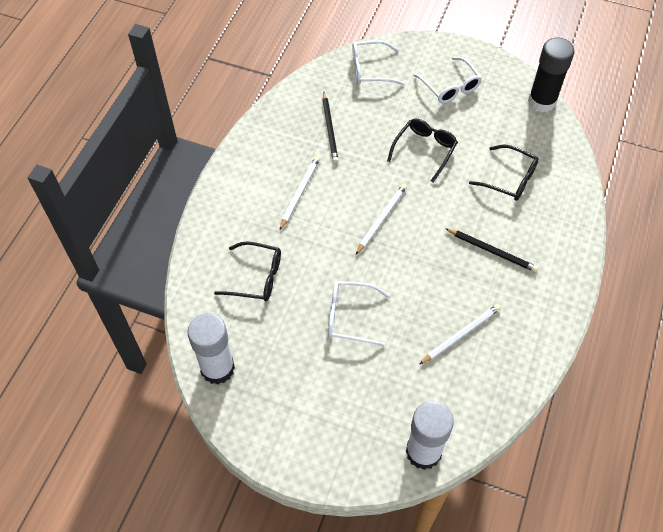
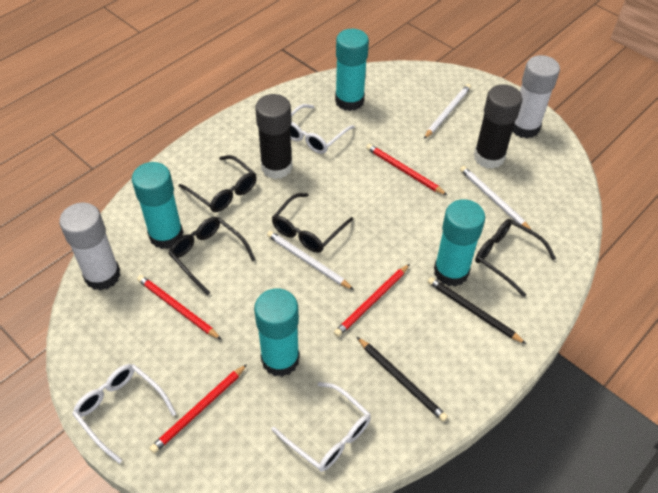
black glasses: [214,241,281,301] [387,118,458,182] [469,144,539,201] = 3 -> [168,217,256,295] [179,155,257,212] [272,193,353,253] [475,219,556,297] = 4
black glue stick: [528,38,575,112] = 1 -> [255,94,293,179] [474,85,523,169] = 2
red pencil: none = 0 -> [137,275,222,340] [149,364,247,454] [334,264,410,337] [366,144,447,195] = 4
turquoise glue stick: none = 0 -> [132,162,183,249] [254,288,300,377] [335,29,369,111] [434,199,485,287] = 4

